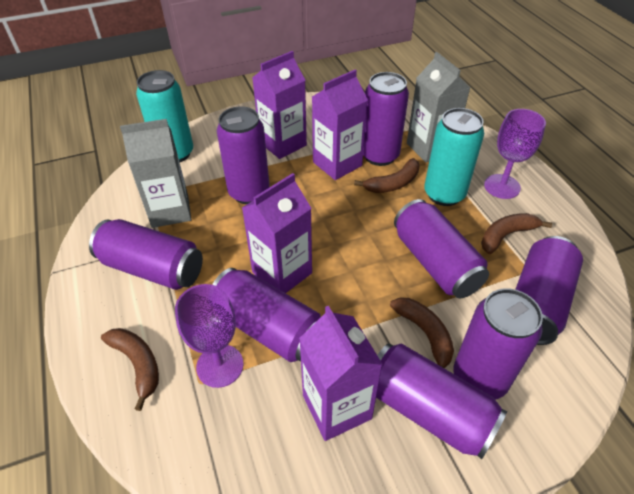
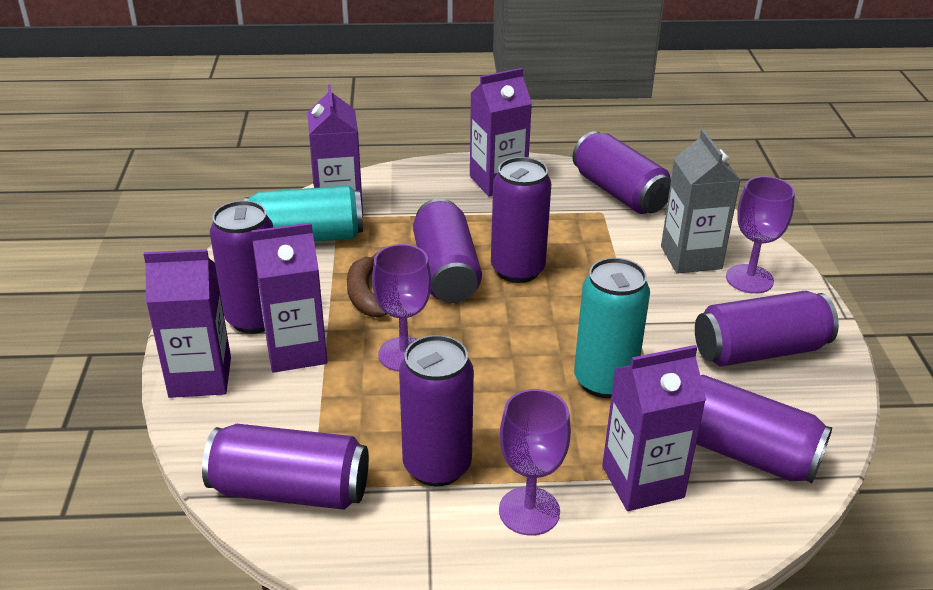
brown banana: [101,328,159,411] [354,158,420,193] [390,297,454,369] [481,213,552,254] = 4 -> [347,254,387,317] = 1
grey carton: [120,119,192,228] [407,52,471,162] = 2 -> [661,129,741,274] = 1
purple carton: [242,173,312,293] [253,51,307,159] [299,306,383,441] [312,70,368,180] = 4 -> [144,249,231,398] [251,223,327,373] [308,84,363,218] [470,68,532,196] [602,345,706,511] = 5
purple goblet: [175,284,244,388] [484,109,546,199] = 2 -> [372,244,431,372] [499,389,571,536] [726,176,795,293] = 3

